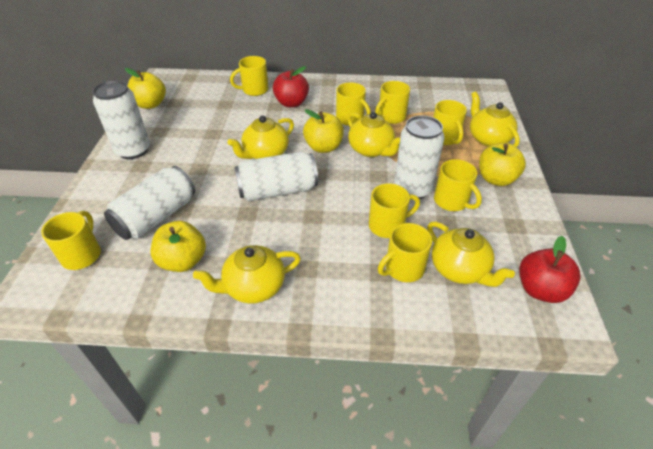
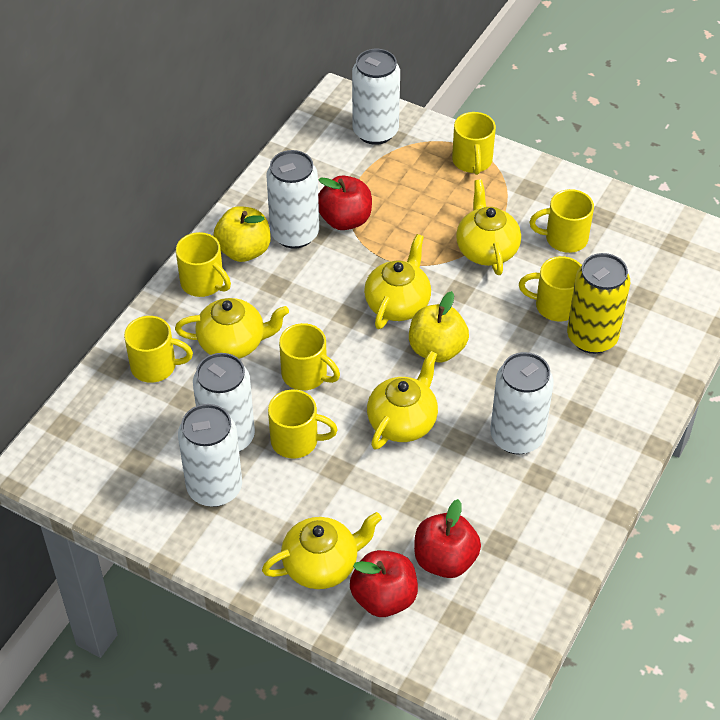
red apple: [273,66,309,107] [519,236,581,303] = 2 -> [318,175,372,230] [350,550,418,617] [414,499,481,578] = 3
white can: [93,80,150,159] [104,166,195,240] [234,152,318,201] [394,115,444,200] = 4 -> [178,404,242,507] [193,353,255,452] [266,150,319,249] [352,49,400,145] [490,352,554,454] = 5
yellow apple: [125,68,166,109] [151,221,206,272] [303,109,344,153] [479,143,526,186] = 4 -> [214,206,271,262] [409,291,469,362] = 2
yellow can: none = 0 -> [567,253,630,354] = 1
yellow mug: [41,211,101,270] [230,56,268,96] [336,83,371,126] [369,183,420,238] [375,81,410,124] [378,223,432,282] [433,100,467,145] [434,159,482,211] = 8 -> [124,316,193,383] [176,232,231,297] [268,390,338,459] [279,323,340,390] [452,112,496,175] [519,256,582,322] [529,189,594,253] = 7

